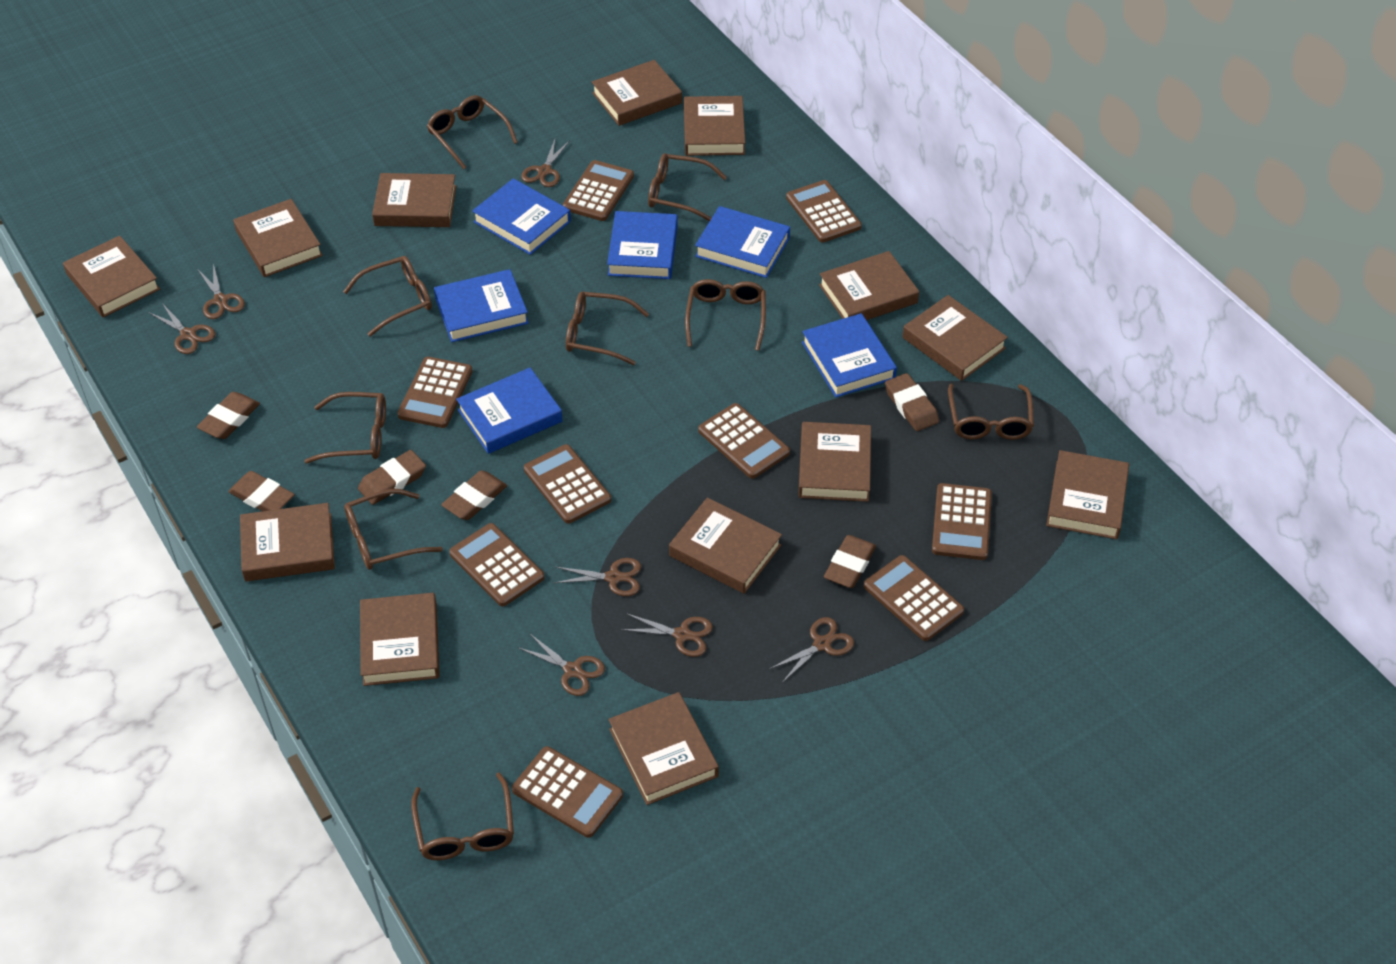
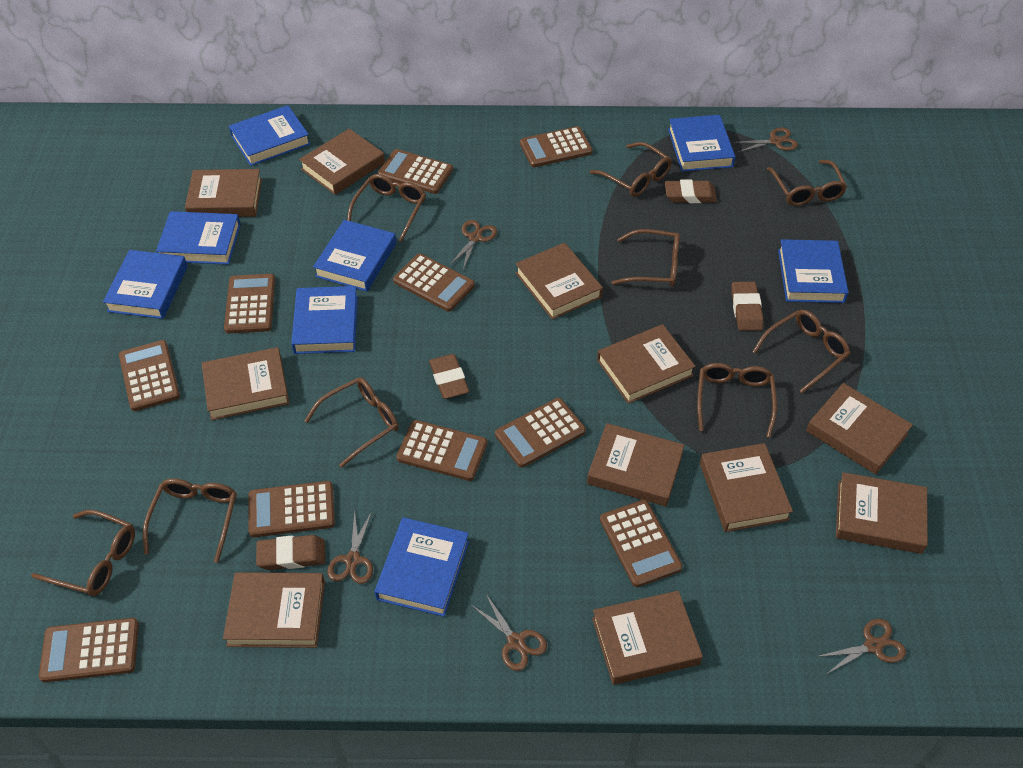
blue book: [434,269,529,342] [456,368,562,454] [472,178,571,255] [607,211,678,279] [695,206,790,278] [802,313,897,397] = 6 -> [103,250,188,319] [156,211,241,265] [229,105,310,166] [291,286,358,354] [313,220,396,292] [375,517,469,617] [668,115,736,172] [778,239,849,303] = 8
brown book: [63,236,160,318] [233,199,323,277] [240,503,335,582] [360,593,440,686] [372,173,457,227] [592,60,682,126] [608,692,719,805] [669,497,782,594] [684,96,745,156] [798,422,871,502] [819,251,919,320] [902,295,1008,381] [1046,450,1129,539] = 13 -> [185,169,262,217] [202,347,289,420] [223,572,325,648] [299,129,385,195] [515,243,603,320] [587,423,685,506] [592,591,703,685] [597,324,696,404] [700,443,793,532] [806,383,913,474] [836,472,928,554] = 11
brown calculator: [397,357,473,428] [449,523,545,606] [512,746,623,838] [524,444,611,524] [563,160,634,221] [698,403,790,479] [786,180,862,242] [864,555,964,641] [932,483,992,560] = 9 -> [39,618,139,682] [119,340,180,411] [224,274,275,333] [248,481,335,537] [378,149,453,194] [393,253,475,312] [397,420,487,481] [495,398,586,468] [520,126,593,167] [600,500,683,587] = 10
brown eraser: [197,392,260,439] [228,471,295,511] [358,450,426,505] [441,471,507,520] [824,535,876,588] [885,373,939,431] = 6 -> [256,535,325,570] [429,354,469,399] [665,180,717,203] [731,281,764,331] = 4
brown scissors: [148,303,215,354] [198,264,245,319] [517,633,605,696] [521,140,570,187] [554,558,641,596] [621,613,713,657] [769,617,854,683] = 7 -> [327,511,373,584] [449,220,497,270] [471,593,547,671] [733,128,798,152] [816,619,906,674] = 5

